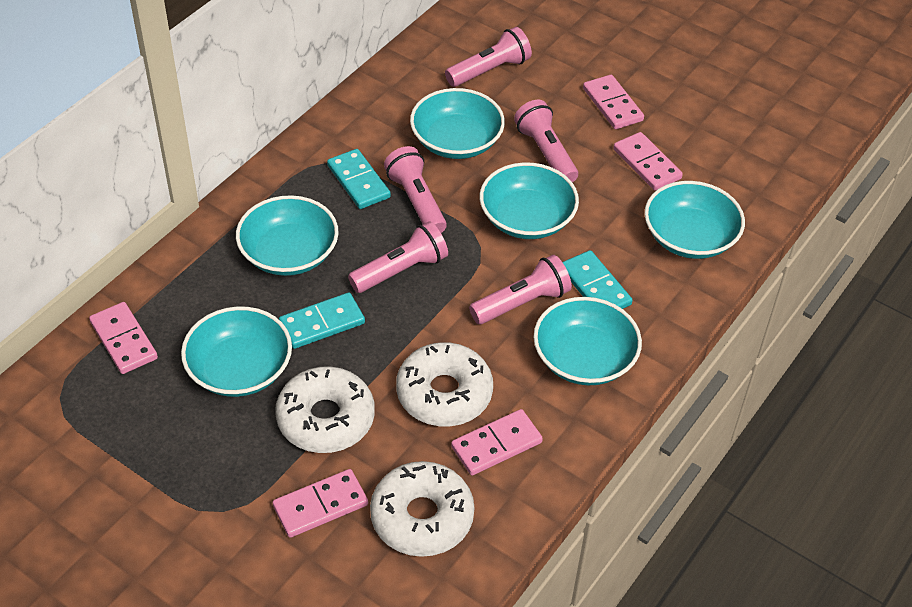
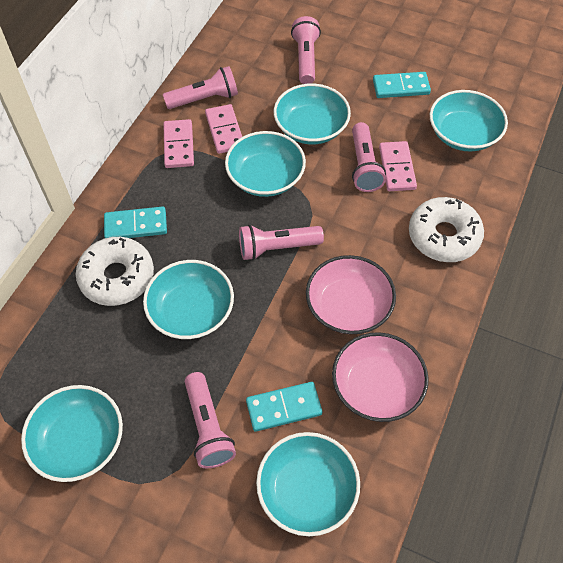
pink bowl: none = 0 -> [306,255,396,334] [332,332,429,422] = 2
pink domino: [89,302,158,374] [273,469,368,538] [451,409,543,475] [583,75,644,129] [613,132,683,191] = 5 -> [163,119,194,168] [205,104,242,154] [379,141,417,191] = 3
white donut: [275,366,375,453] [370,461,475,557] [396,342,493,426] = 3 -> [76,237,154,306] [409,197,484,262] = 2

